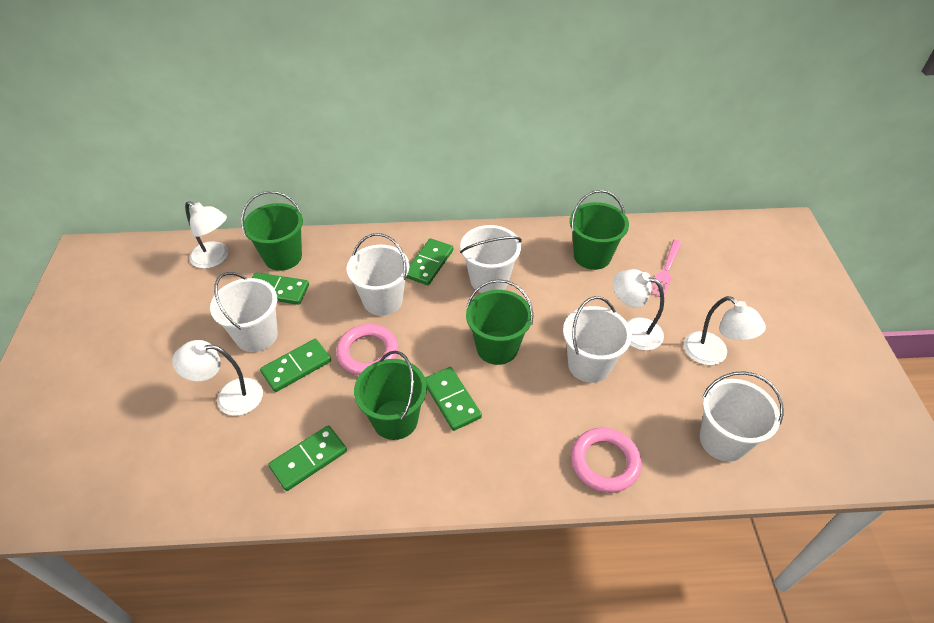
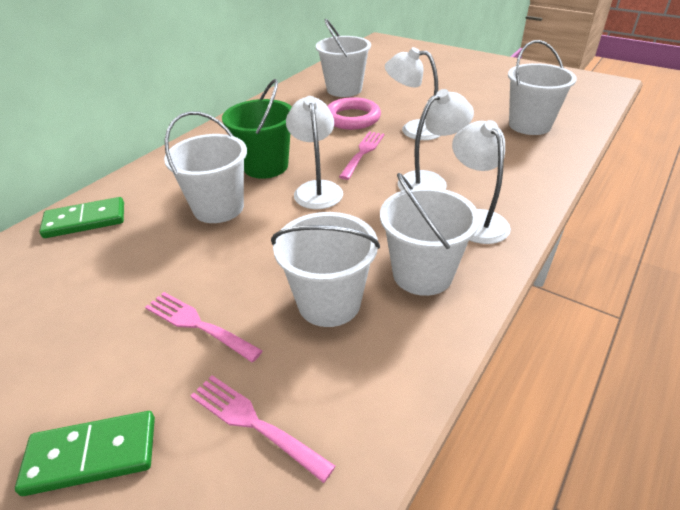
green bucket: [241,191,303,271] [354,351,427,440] [466,279,533,365] [570,190,629,270] = 4 -> [222,79,292,179] = 1
green domino: [252,272,309,305] [260,339,331,392] [268,425,347,491] [406,238,453,285] [425,367,482,431] = 5 -> [15,411,155,496] [39,197,124,238] = 2
pink fork: [651,240,682,297] = 1 -> [145,292,263,362] [190,375,336,483] [339,131,384,180] = 3
pink ring: [336,324,398,375] [571,427,642,493] = 2 -> [327,97,381,130] = 1

